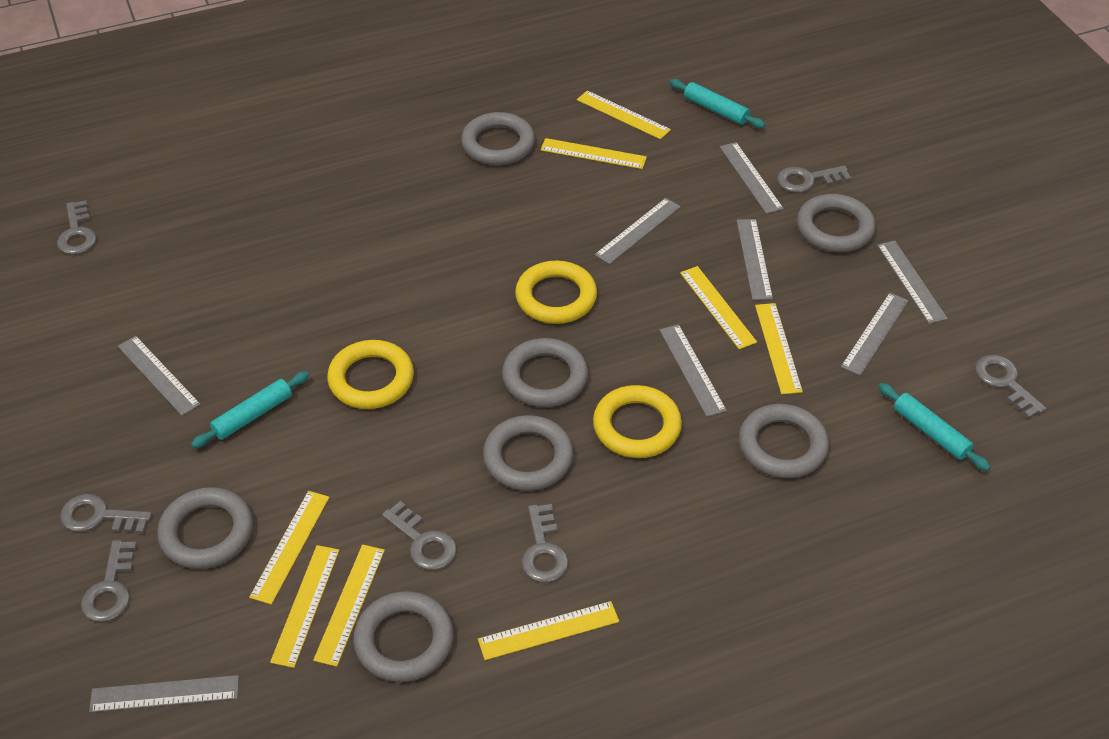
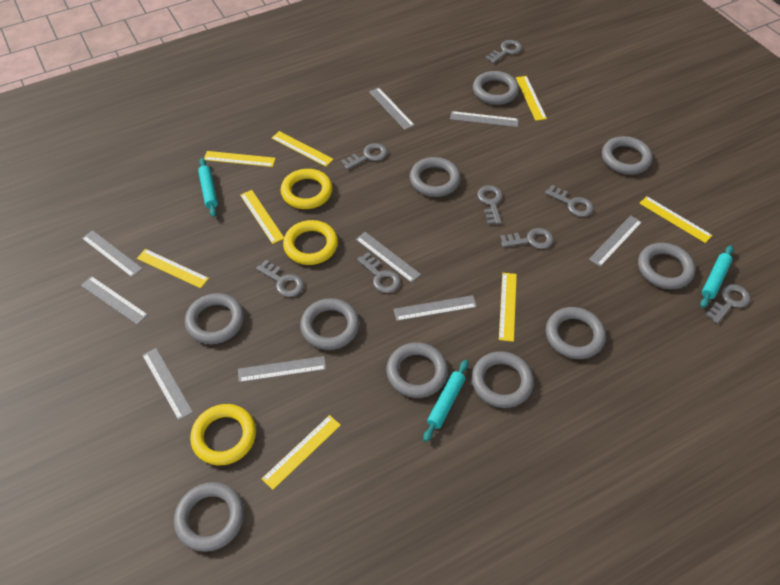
grey key: [57,200,97,255] [60,494,152,534] [81,540,137,622] [382,501,457,570] [522,504,569,582] [777,166,851,193] [975,355,1047,419] = 7 -> [256,260,304,297] [341,143,387,170] [357,252,401,293] [477,185,503,224] [485,40,522,64] [500,228,554,249] [545,185,593,217] [705,284,751,324] = 8
grey ring: [157,487,253,569] [353,591,454,682] [461,112,535,165] [483,415,573,491] [502,338,588,407] [739,404,829,478] [797,194,876,252] = 7 -> [174,482,244,552] [185,293,244,344] [300,298,360,350] [386,342,448,398] [410,157,461,197] [471,351,534,408] [473,71,519,105] [546,307,606,359] [602,136,653,175] [638,243,696,289] = 10
grey ruler: [89,675,239,713] [118,336,201,416] [595,198,681,264] [660,324,727,417] [720,142,784,214] [737,219,773,300] [841,293,909,376] [877,241,948,324] = 8 -> [81,276,148,325] [82,230,143,277] [142,348,193,420] [238,356,326,382] [356,232,421,283] [369,87,415,130] [394,295,477,321] [450,111,519,127] [589,215,642,267] = 9

